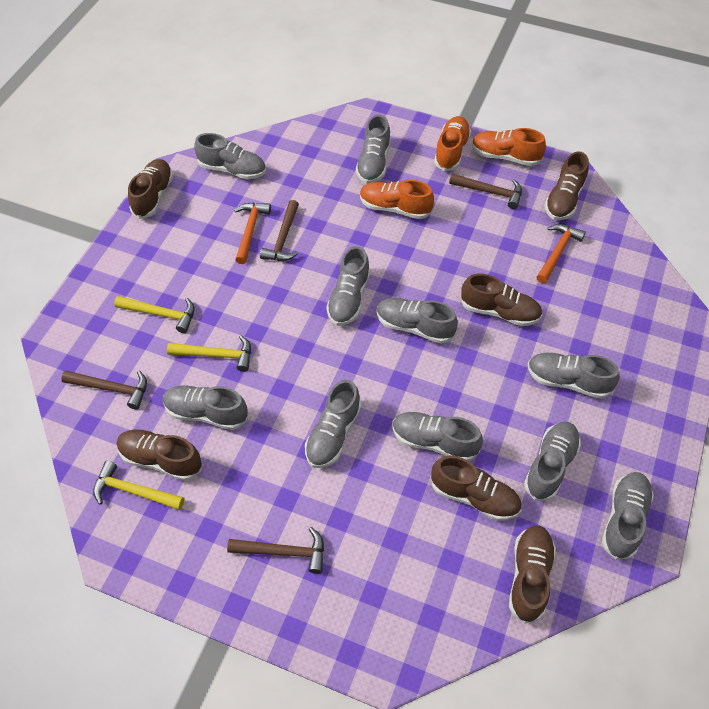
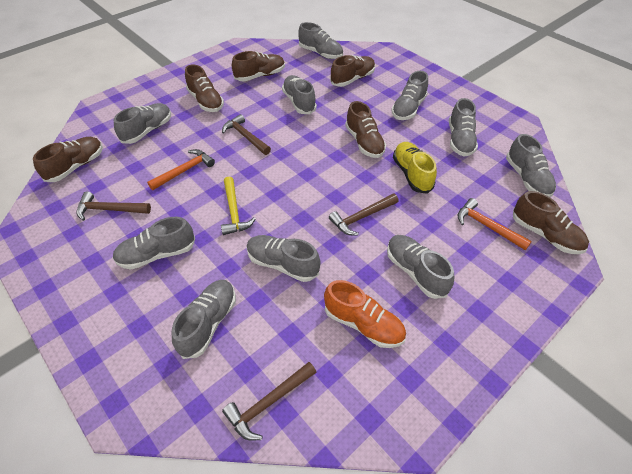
orange shoe: [360,180,434,219] [434,116,471,171] [472,128,546,166] = 3 -> [324,280,406,348] = 1
yellow hammer: [93,461,184,510] [114,296,195,333] [167,335,251,372] = 3 -> [221,176,256,235] = 1
yellow shoe: none = 0 -> [393,142,437,194] = 1

